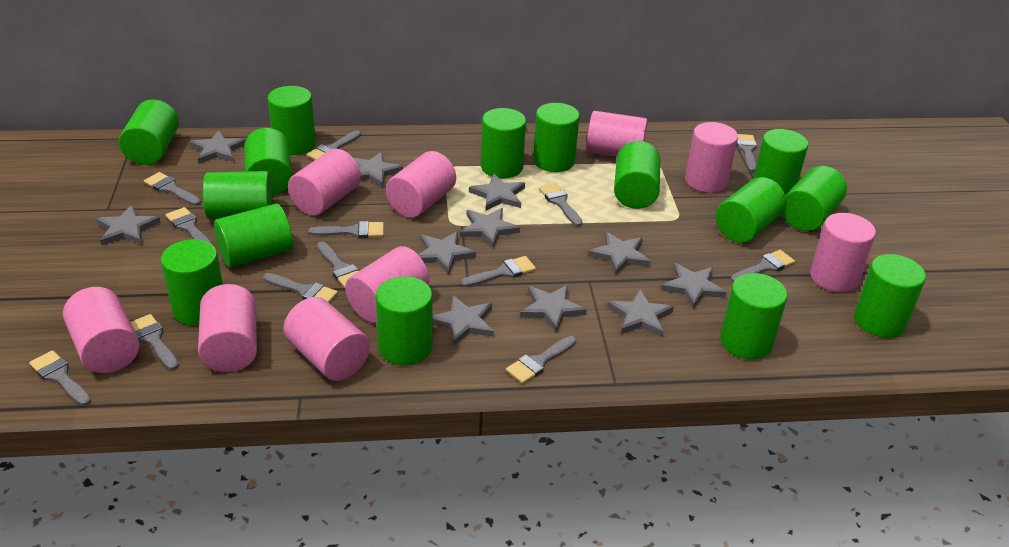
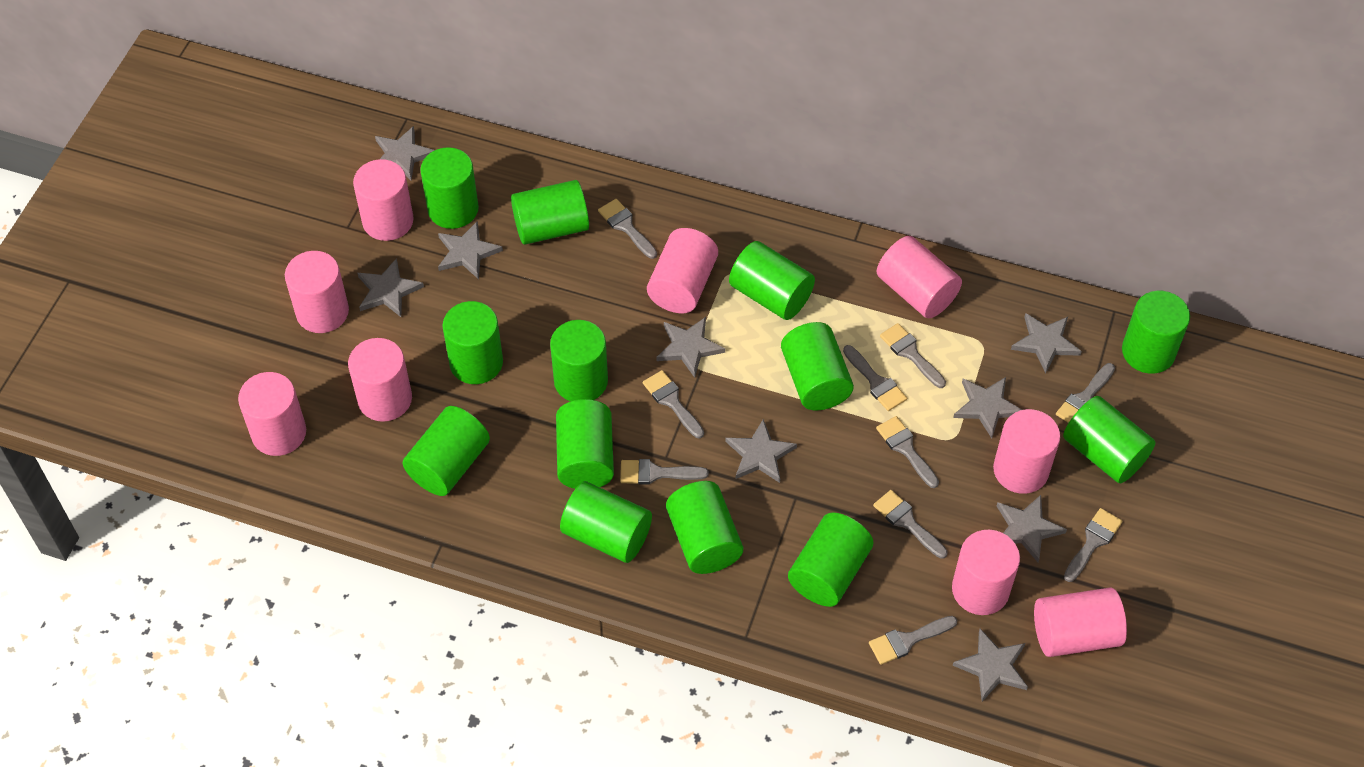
green cylinder: [119,99,179,165] [161,239,223,326] [203,171,273,220] [214,204,293,268] [244,128,292,196] [268,86,316,155] [376,276,433,365] [481,108,526,178] [533,103,580,172] [614,141,660,209] [716,177,786,243] [720,273,787,360] [753,129,808,195] [782,166,847,231] [854,254,926,338] = 15 -> [402,406,490,496] [420,147,479,229] [443,301,503,384] [511,180,589,245] [550,320,608,402] [556,399,614,489] [560,481,652,563] [666,481,743,574] [729,241,815,320] [781,322,854,410] [788,512,874,607] [1063,396,1156,483] [1122,291,1190,374] = 13
grey brush: [29,350,91,406] [131,314,179,370] [144,172,201,206] [166,207,212,244] [263,273,338,303] [307,130,361,160] [308,221,384,238] [317,241,359,288] [461,256,536,287] [506,336,576,384] [539,183,583,227] [731,250,795,282] [737,134,757,172] = 13 -> [598,199,657,259] [620,459,709,485] [643,370,704,438] [843,345,907,411] [869,616,958,665] [873,490,948,559] [876,416,939,488] [880,323,946,388] [1056,363,1115,423] [1064,508,1123,582] = 10
grey star: [96,205,161,245] [190,130,246,164] [354,152,403,188] [418,231,476,274] [433,295,494,346] [460,208,520,248] [469,174,525,211] [520,285,587,332] [588,232,651,275] [607,289,674,337] [661,263,727,309] = 11 -> [358,258,424,317] [375,126,435,180] [438,221,503,279] [656,317,725,378] [725,419,797,483] [952,629,1028,702] [953,377,1022,438] [997,495,1067,562] [1011,313,1082,374] = 9

